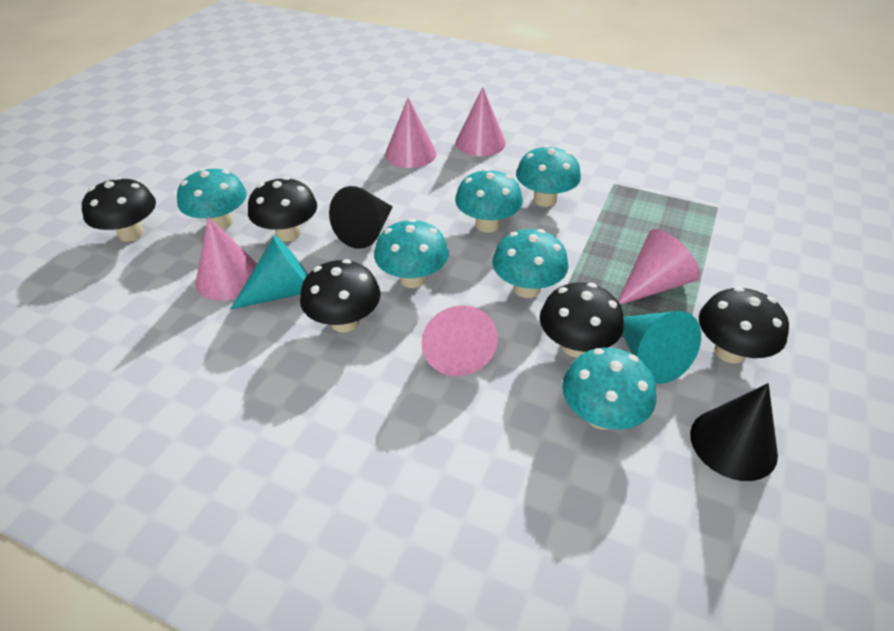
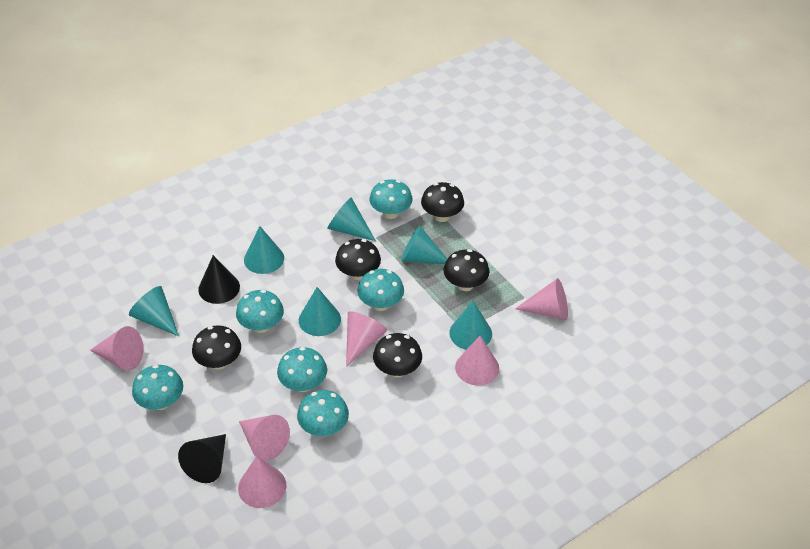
pink cone: [196,217,257,301] [385,98,437,168] [422,305,498,376] [456,87,506,156] [618,229,700,305] = 5 -> [90,326,143,371] [238,456,286,508] [239,415,290,461] [346,311,387,367] [455,336,499,386] [515,278,568,320] = 6
turquoise cone: [231,235,308,309] [622,311,701,384] = 2 -> [129,286,179,337] [244,226,284,274] [299,287,341,336] [327,197,376,241] [401,225,447,264] [449,301,492,350] = 6

